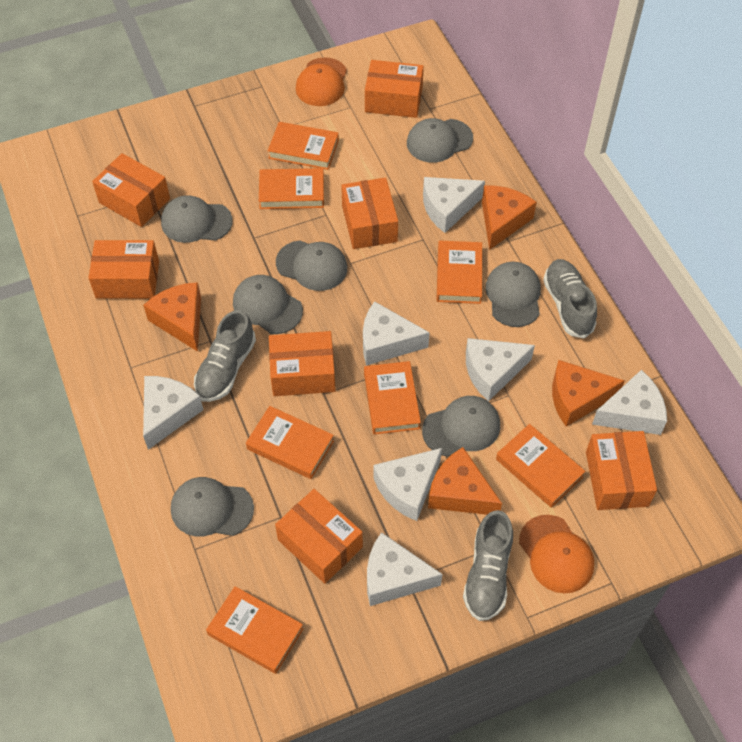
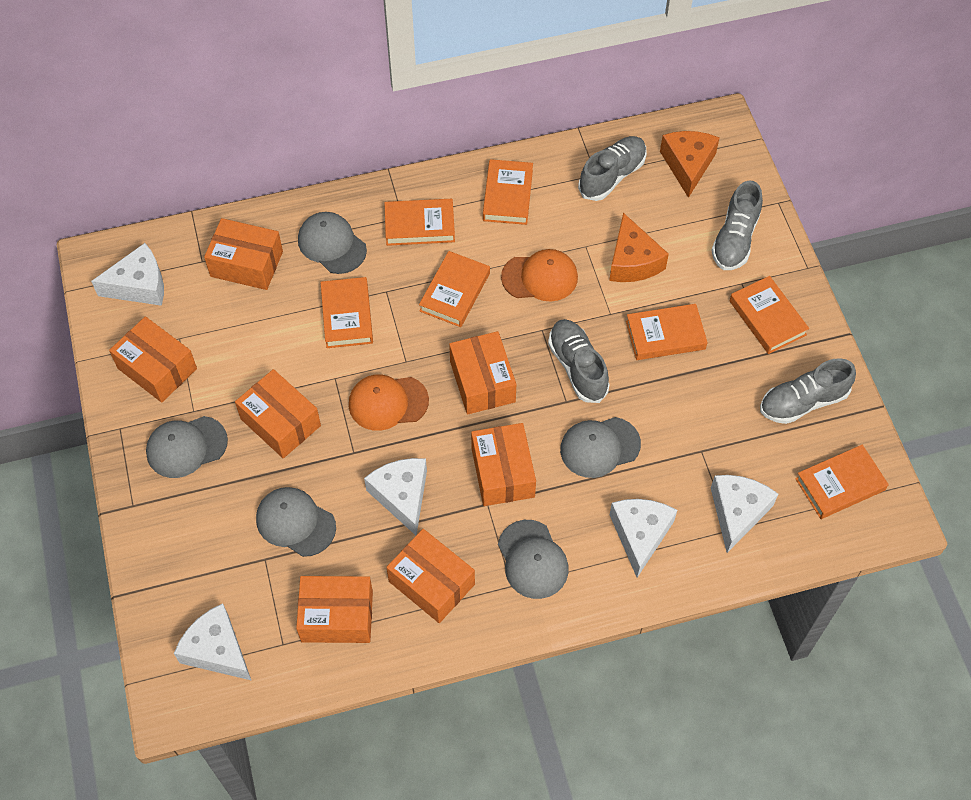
grey cap: [161,195,233,243] [171,477,254,536] [233,275,303,334] [276,240,347,291] [407,118,473,163] [422,396,500,457] [485,262,541,327] = 7 -> [146,416,228,478] [256,487,336,557] [298,212,367,274] [498,520,569,599] [560,417,641,478] = 5
grey shoe: [194,310,256,402] [463,510,513,621] [543,259,597,339] = 3 -> [548,319,610,403] [578,136,647,201] [711,181,763,270] [760,358,856,424] = 4
orange cheese: [143,282,201,352] [428,447,502,515] [482,185,537,250] [552,360,625,427] = 4 -> [609,213,669,282] [660,131,720,198] = 2
white cheese: [143,376,203,450] [363,301,430,366] [367,532,443,606] [373,448,442,521] [423,177,485,233] [466,338,535,401] [592,370,667,435] = 7 -> [91,243,164,306] [174,603,252,681] [364,458,427,535] [610,499,677,578] [711,475,778,553] = 5

